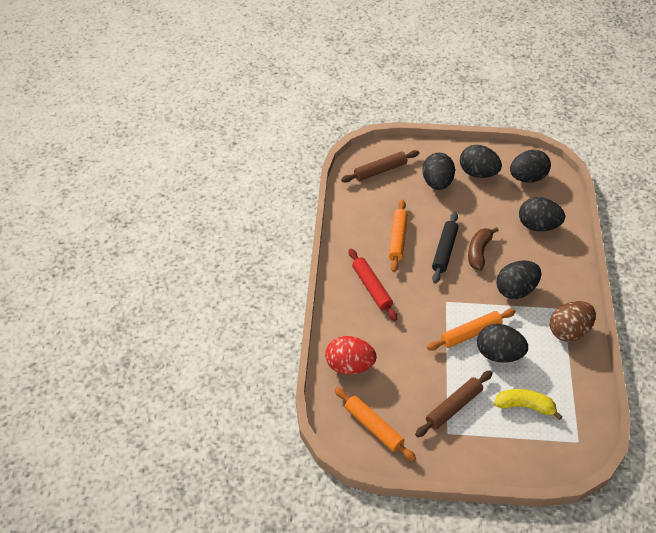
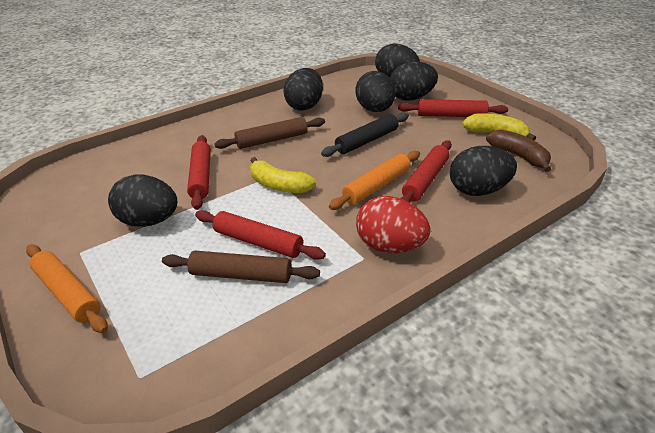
brown egg: [550,301,596,342] = 1 -> none = 0
orange rolling pin: [334,387,416,462] [389,200,408,272] [427,309,516,351] = 3 -> [26,245,108,333] [329,150,420,210] = 2
red rolling pin: [349,249,398,321] = 1 -> [187,135,211,210] [195,210,326,260] [398,99,508,117] [400,140,452,203] = 4
yellow banana: [494,389,563,420] = 1 -> [250,157,316,193] [462,113,536,141] = 2

